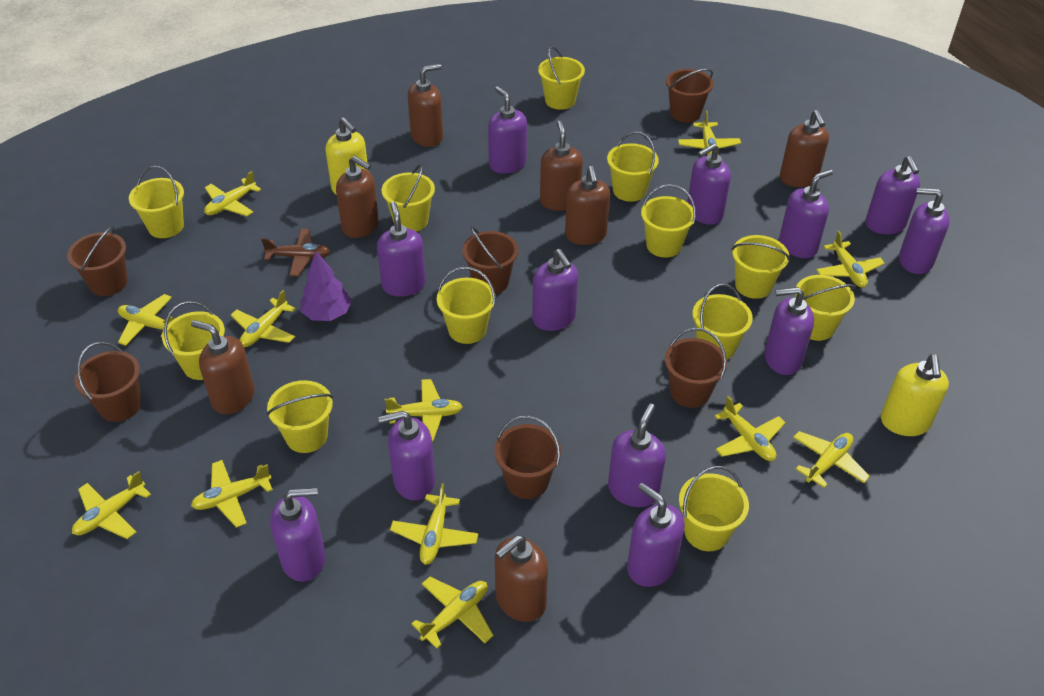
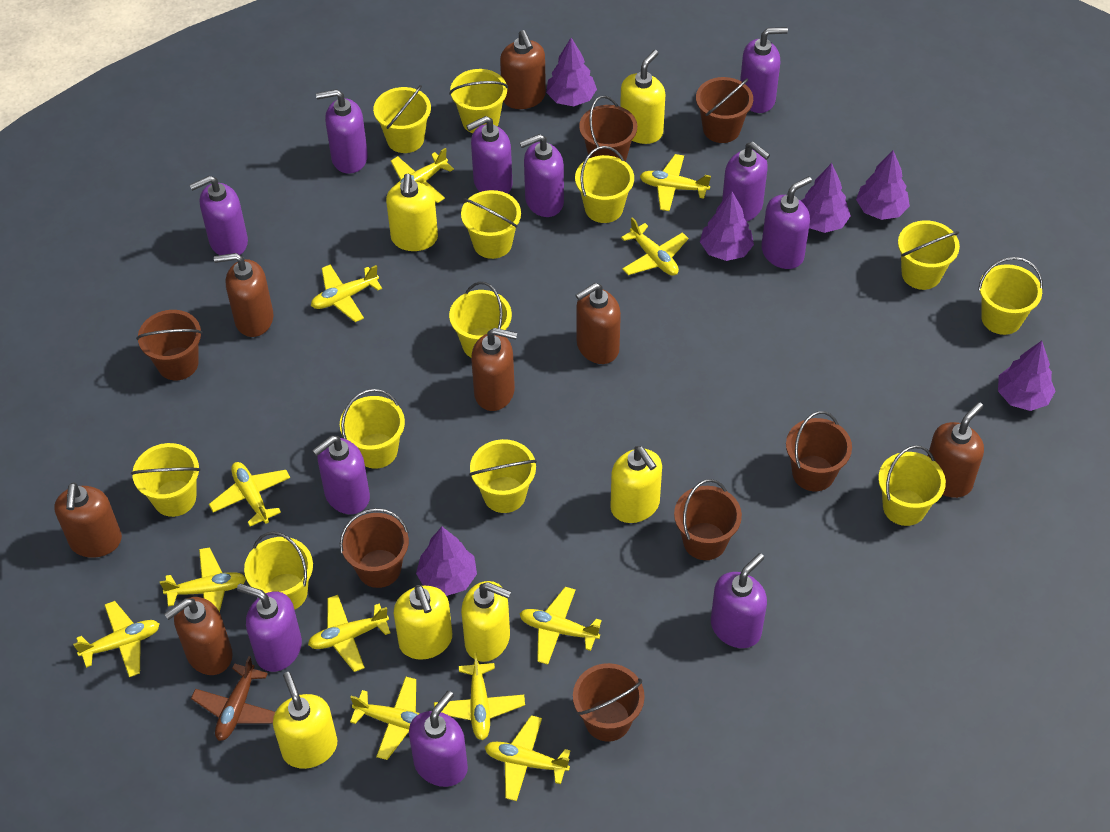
brown bucket: [67,226,127,296] [74,342,141,422] [462,227,518,294] [494,416,561,499] [665,328,727,408] [666,69,714,123] = 6 -> [136,310,203,380] [340,508,409,588] [573,663,645,742] [579,96,637,162] [674,479,742,560] [696,77,753,143] [786,411,852,491] = 7
purple soap dispenser: [270,488,326,582] [377,202,426,297] [378,411,435,501] [488,86,527,174] [532,249,578,331] [608,404,666,507] [627,483,685,587] [687,143,731,225] [764,287,814,375] [779,169,833,258] [865,156,920,234] [899,188,950,274] = 12 -> [189,175,248,255] [237,584,302,672] [312,436,370,514] [316,89,368,174] [409,691,468,787] [466,116,512,194] [519,134,564,217] [711,553,767,648] [722,142,770,221] [740,27,788,113] [761,176,812,269] = 11
purple tree: [300,251,352,321] = 1 -> [416,527,477,596] [546,38,597,106] [700,191,754,261] [800,163,851,233] [856,151,910,220] [998,341,1055,411] = 6
yellow soap dispenser: [325,117,368,194] [881,354,949,436] = 2 -> [273,672,337,769] [386,174,438,251] [394,585,452,660] [461,581,511,662] [610,446,662,523] [620,50,666,144] = 6

